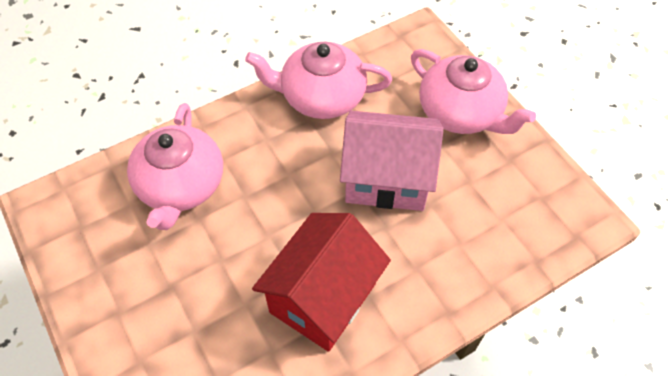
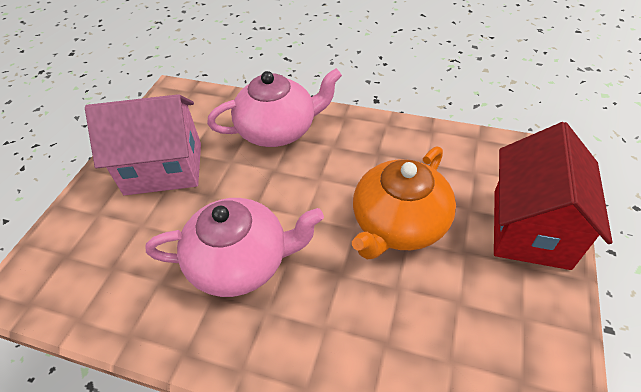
orange teapot: none = 0 -> [352,146,456,260] = 1
pink teapot: [127,103,223,230] [245,42,392,119] [411,49,536,134] = 3 -> [145,198,324,297] [207,68,342,147] = 2

